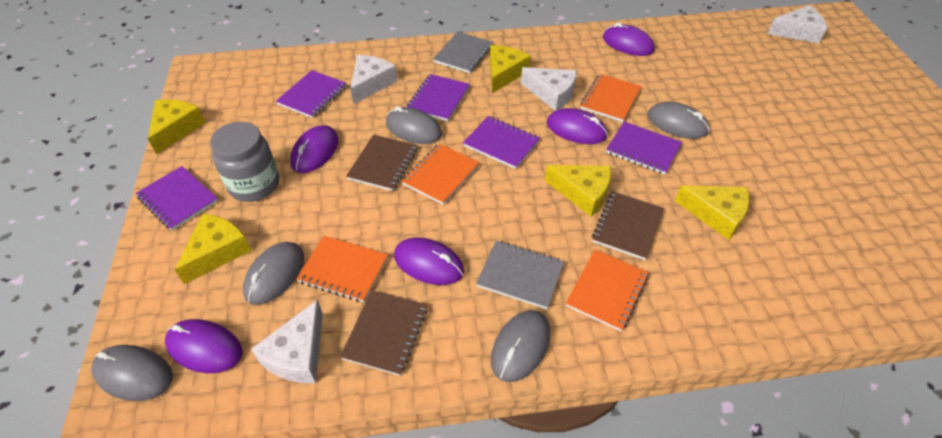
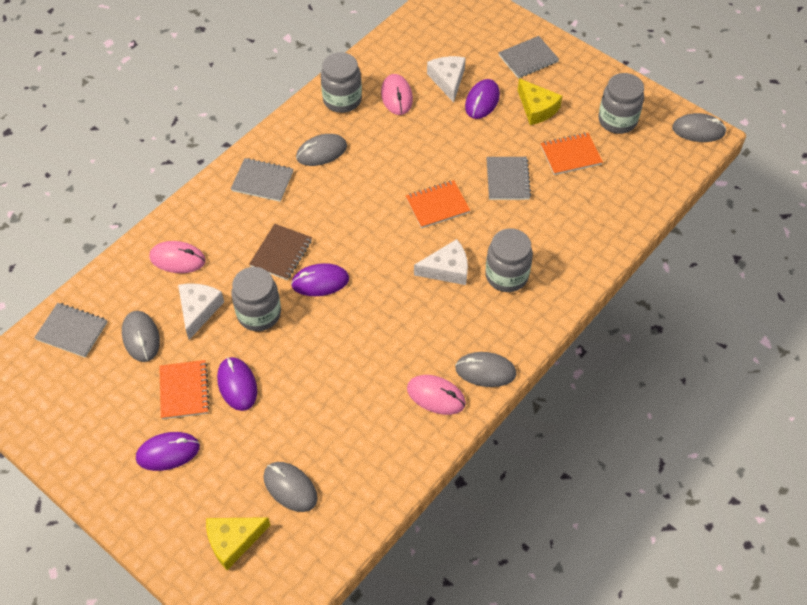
brown notebook: [340,290,428,376] [346,135,417,191] [592,192,664,260] = 3 -> [249,224,312,280] = 1
grey jar: [210,122,279,202] = 1 -> [231,267,281,331] [321,52,362,113] [485,228,533,292] [598,73,644,134] = 4
grey notebook: [433,32,493,73] [476,240,564,309] = 2 -> [34,303,107,358] [231,158,293,202] [486,157,531,200] [498,36,559,79] = 4
orange notebook: [296,236,388,302] [402,144,480,205] [566,250,649,331] [580,74,641,122] = 4 -> [159,360,210,419] [406,180,470,228] [541,133,603,175] = 3
pink mouse: none = 0 -> [149,241,206,273] [381,74,413,115] [407,375,466,415] = 3
purple mouse: [165,319,242,373] [290,125,339,173] [394,238,464,285] [547,108,608,144] [603,23,655,56] = 5 -> [136,432,200,471] [217,357,257,411] [291,263,349,296] [465,79,500,119] = 4
purple notebook: [136,166,218,231] [276,70,346,118] [407,74,470,121] [463,116,540,169] [606,122,682,175] = 5 -> none = 0
white cheese: [251,299,323,383] [351,55,397,104] [521,67,577,111] [768,5,827,43] = 4 -> [178,284,224,340] [414,239,468,285] [427,56,466,103] = 3
yellow cheese: [148,99,206,154] [174,214,252,284] [490,45,531,93] [545,165,611,217] [675,185,749,240] = 5 -> [206,517,271,570] [518,78,562,125] = 2

